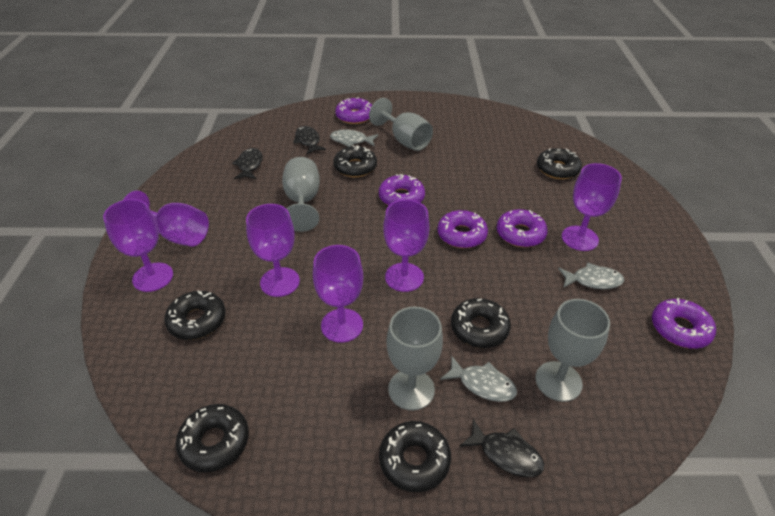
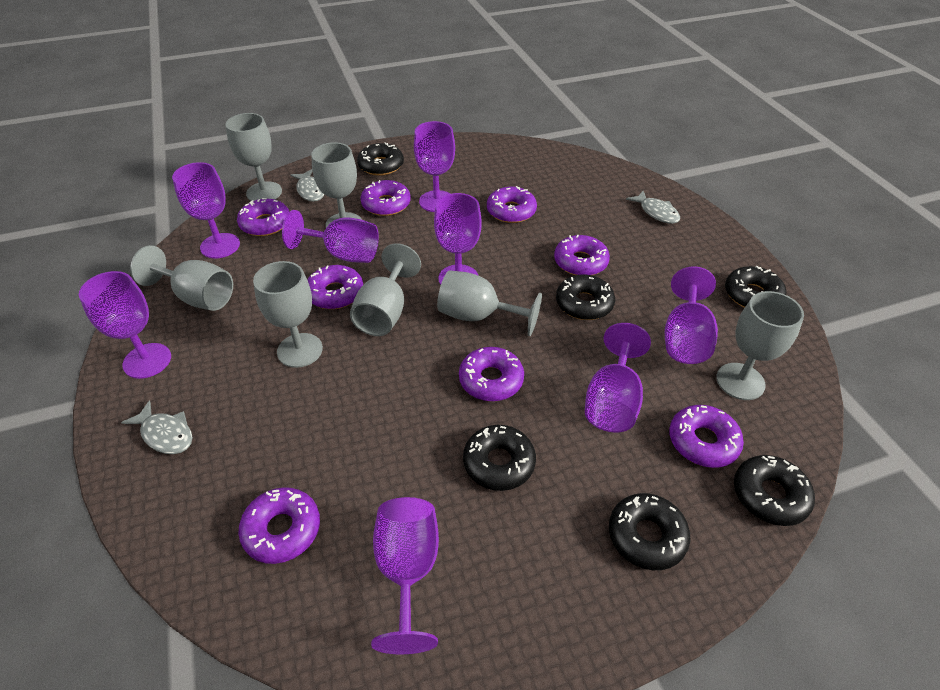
black fish: [232,148,262,179] [293,126,326,154] [459,419,544,477] = 3 -> none = 0
grey goblet: [282,157,320,232] [369,98,433,151] [386,307,443,411] [535,299,610,402] = 4 -> [130,245,233,311] [226,113,282,201] [253,261,323,368] [311,142,362,228] [350,243,421,336] [437,270,542,336] [716,291,804,400] = 7
purple donut: [335,97,372,124] [379,174,425,206] [437,210,488,248] [497,209,548,247] [652,298,716,349] = 5 -> [237,198,289,236] [238,487,320,564] [308,265,363,309] [361,180,411,216] [459,347,524,401] [487,186,537,223] [554,235,610,275] [669,405,744,468] = 8
purple goblet: [103,199,173,292] [123,191,209,246] [246,204,300,297] [313,245,363,343] [383,199,430,292] [562,163,622,251] = 6 -> [79,271,171,379] [172,162,240,258] [282,210,379,263] [371,497,439,654] [414,121,455,212] [434,193,482,285] [585,323,651,432] [665,267,718,364] = 8

